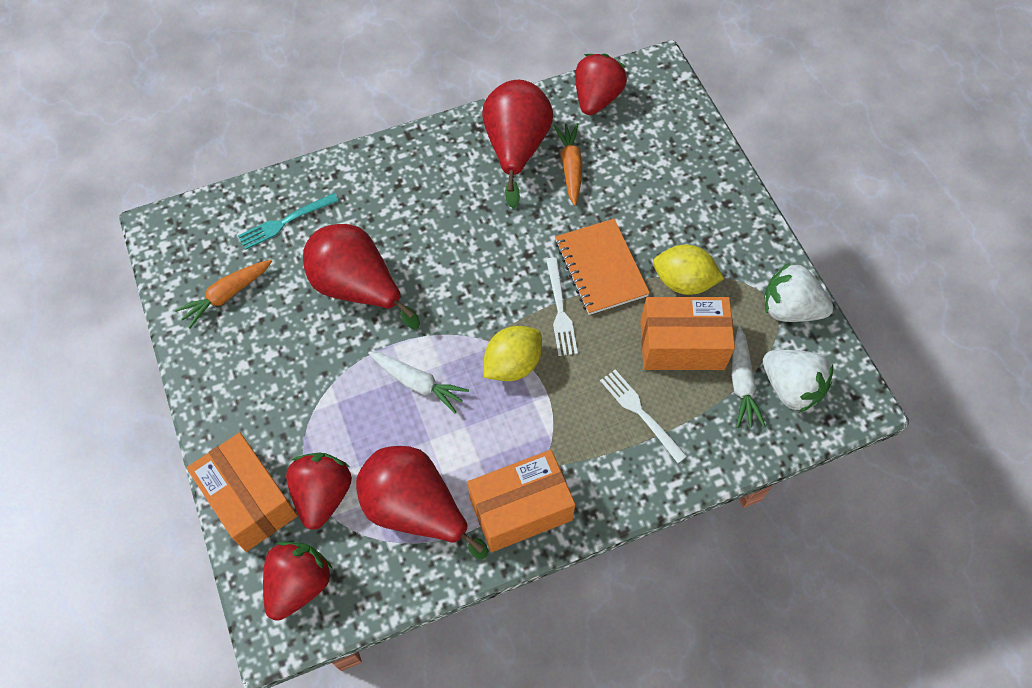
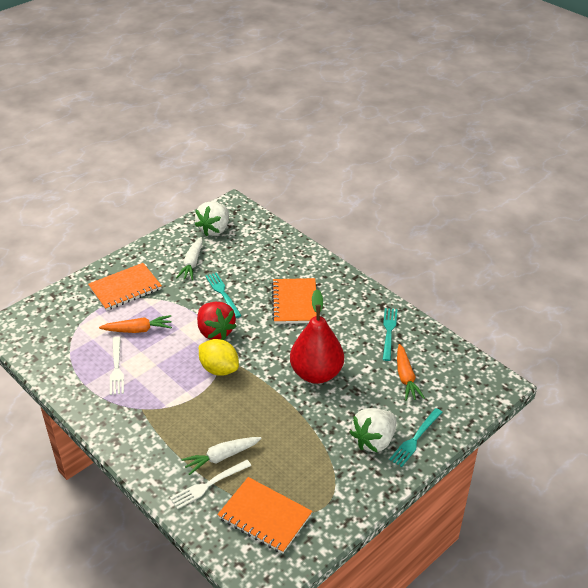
orange box: [187,432,298,552] [468,450,575,552] [640,297,735,370] = 3 -> none = 0
orange notebook: [555,219,650,315] = 1 -> [88,263,162,311] [217,477,312,554] [272,278,316,324] = 3
red pear: [303,224,420,330] [356,446,488,559] [482,80,553,209] = 3 -> [290,290,344,384] = 1
red strawberry: [263,542,333,621] [286,452,352,530] [575,54,627,115] = 3 -> [197,302,237,340] = 1
turquoise fork: [238,193,338,250] = 1 -> [205,272,242,318] [383,308,397,361] [389,408,443,467] = 3
yellow lemon: [484,326,542,381] [653,245,724,295] = 2 -> [199,339,239,376] = 1

